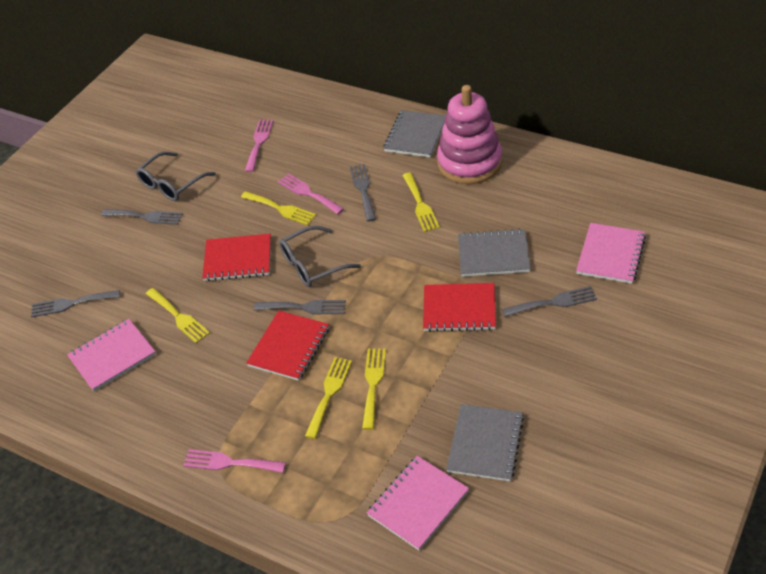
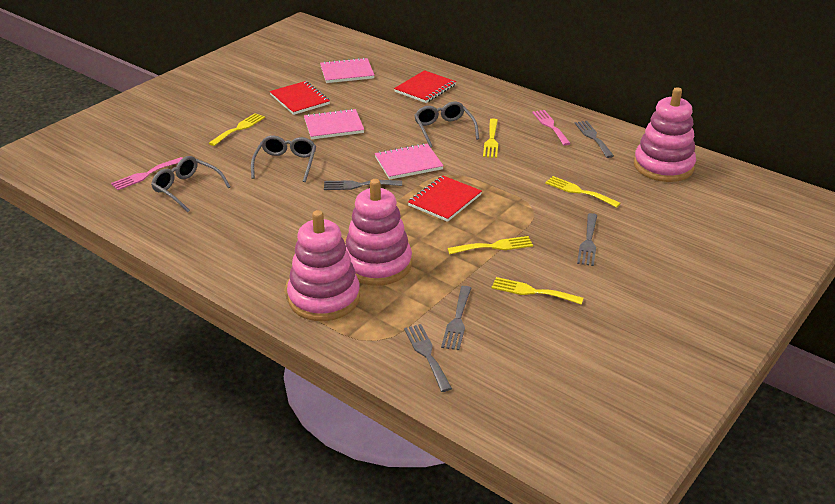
grey glasses: [136,152,216,201] [279,226,361,287] = 2 -> [151,156,230,212] [251,135,316,182] [414,102,479,148] = 3
grey notebook: [384,110,445,158] [446,404,524,482] [458,229,531,277] = 3 -> none = 0
pink fork: [183,449,286,473] [245,120,273,172] [277,173,344,214] = 3 -> [111,157,183,190] [532,110,571,146] = 2
pink stacking toy: [437,85,502,184] = 1 -> [287,210,360,321] [346,179,412,286] [634,87,696,182] = 3

